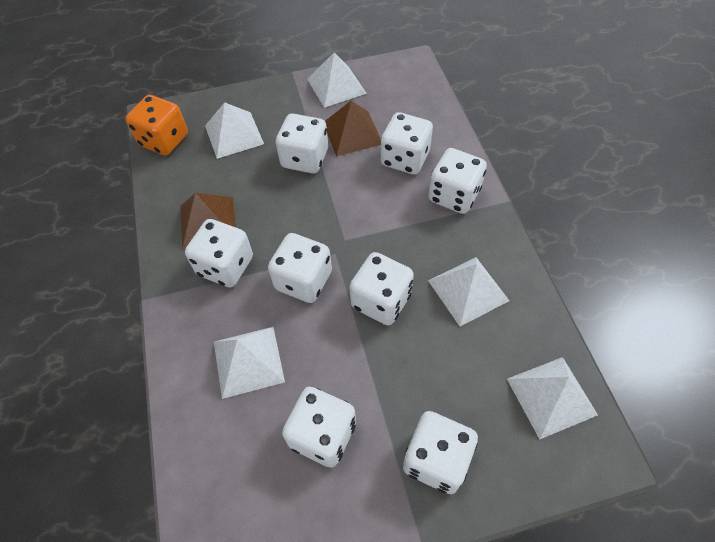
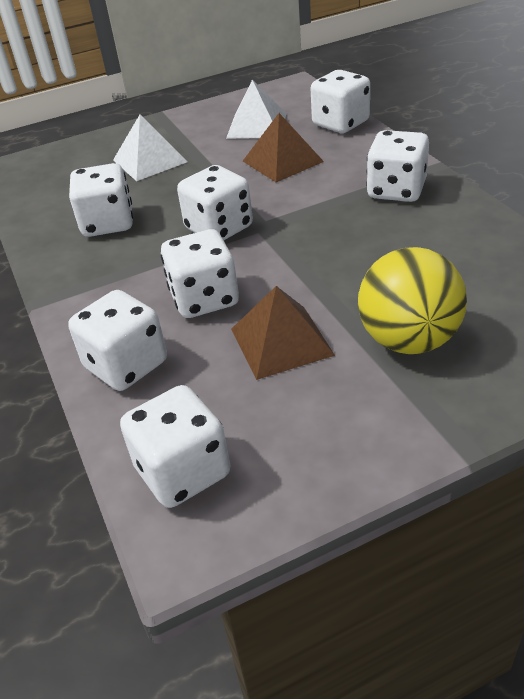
orange dice: [125,95,188,156] = 1 -> none = 0
white dice: [185,219,253,288] [268,233,332,303] [276,114,328,173] [282,387,356,468] [349,252,414,325] [381,112,433,175] [403,411,478,494] [428,148,487,214] = 8 -> [68,290,167,391] [69,163,133,237] [120,385,231,508] [161,229,239,318] [177,165,253,240] [311,70,370,133] [366,130,429,202] = 7
white pyramid: [205,102,264,159] [214,327,285,399] [307,53,367,108] [428,257,509,326] [507,357,598,439] = 5 -> [113,114,187,181] [226,80,287,139] = 2
yellow ball: none = 0 -> [358,247,467,354] = 1

